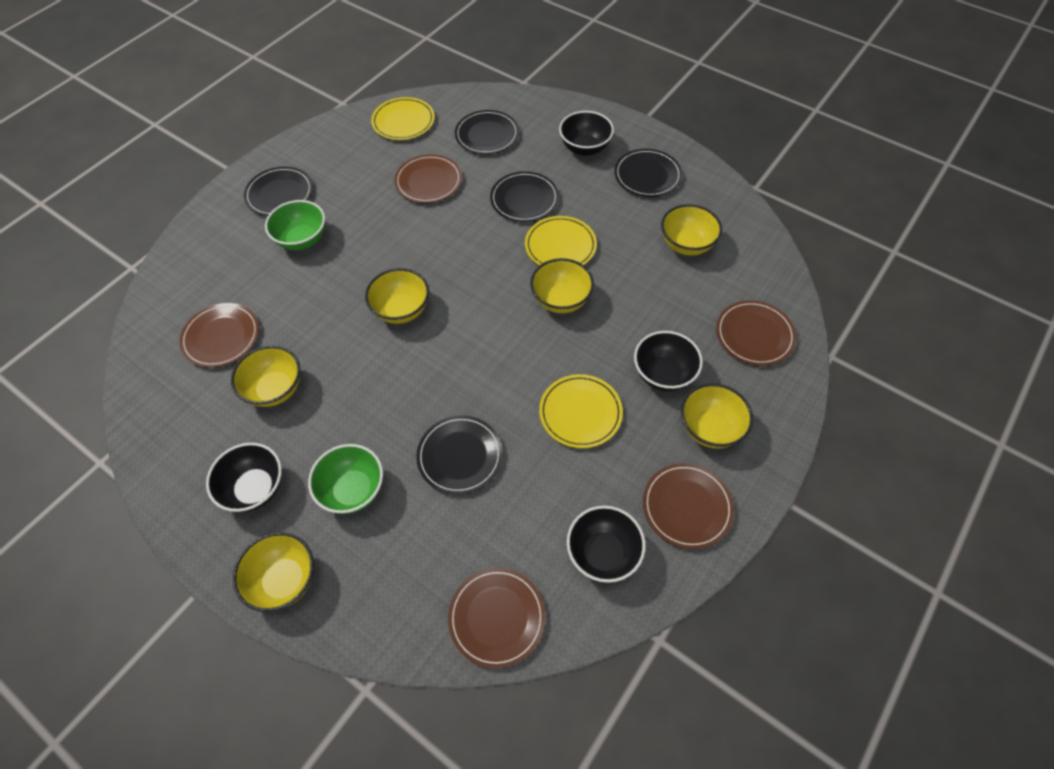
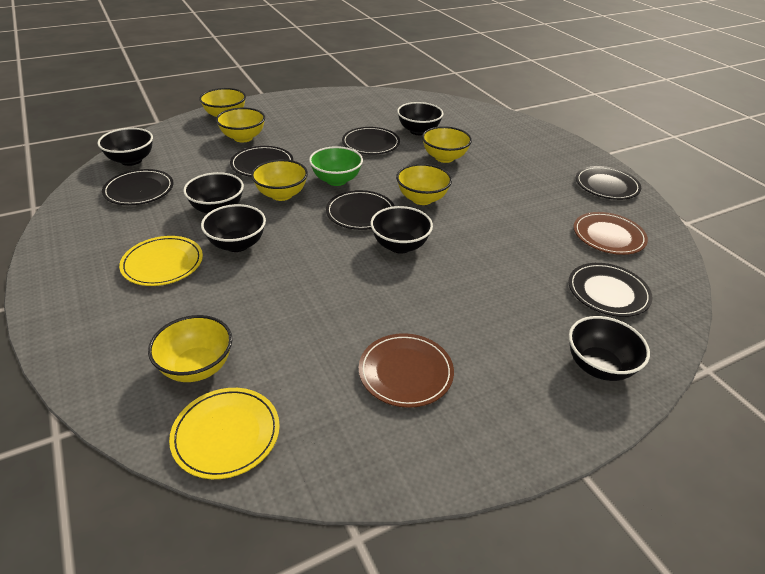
black bowl: [206,443,282,512] [559,111,614,156] [567,506,646,583] [634,331,703,391] = 4 -> [97,128,153,166] [183,172,244,214] [201,204,266,252] [370,206,433,254] [397,102,444,135] [569,316,650,381] = 6
black plate: [244,167,313,216] [416,415,503,495] [455,110,519,154] [490,171,559,222] [615,149,682,197] = 5 -> [102,169,173,205] [230,146,293,177] [326,190,394,230] [342,127,400,155] [569,263,652,317] [576,166,641,200] = 6
brown plate: [179,303,259,368] [394,154,462,203] [448,568,545,668] [643,463,734,549] [716,300,796,366] = 5 -> [359,333,454,408] [574,212,648,255] = 2
green bowl: [265,200,325,250] [308,444,383,514] = 2 -> [309,146,363,186] = 1
yellow plate: [371,97,435,140] [525,216,597,266] [539,374,623,448] = 3 -> [119,236,203,286] [169,388,280,479] = 2

